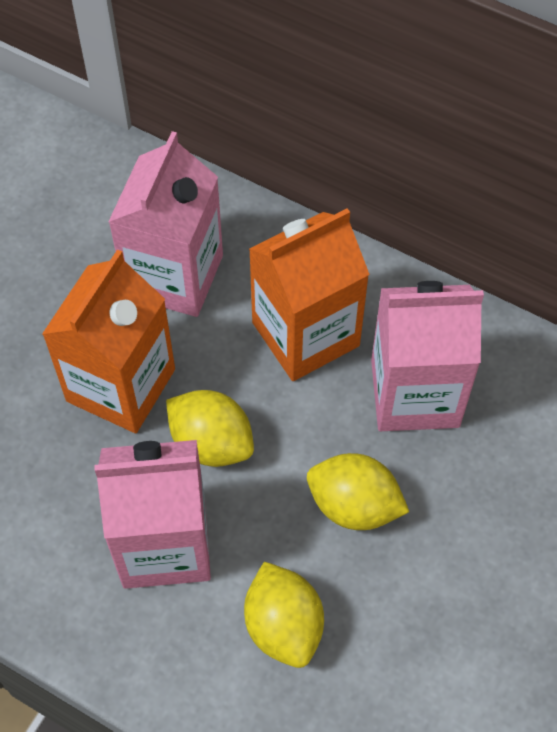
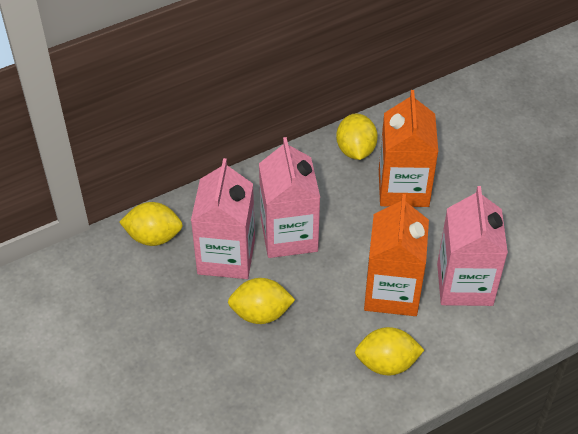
yellow lemon: [166,390,254,467] [244,562,324,668] [307,453,409,530] = 3 -> [119,202,183,246] [228,278,295,324] [336,113,378,160] [355,327,424,375] = 4

